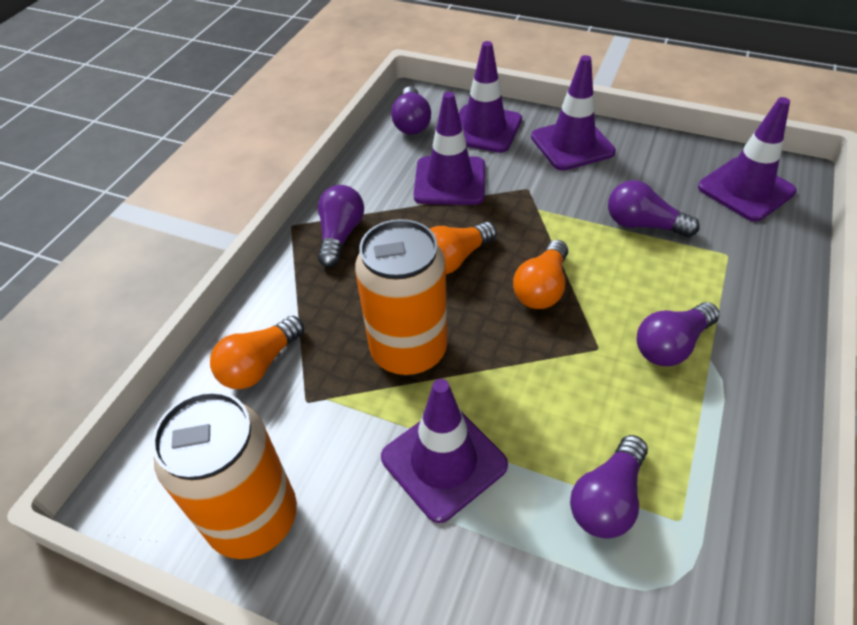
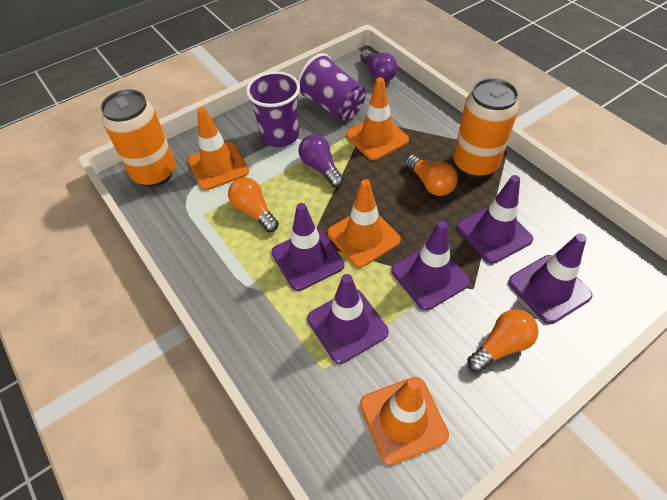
orange traffic cone: none = 0 -> [188,107,249,190] [327,179,401,268] [346,77,409,161] [360,377,449,465] = 4
purple cup: none = 0 -> [246,71,300,147] [298,53,366,121] = 2
purple light bulb: [318,185,364,268] [391,86,431,135] [570,435,648,539] [608,180,700,237] [637,302,720,366] = 5 -> [298,134,344,187] [360,50,397,82] = 2

